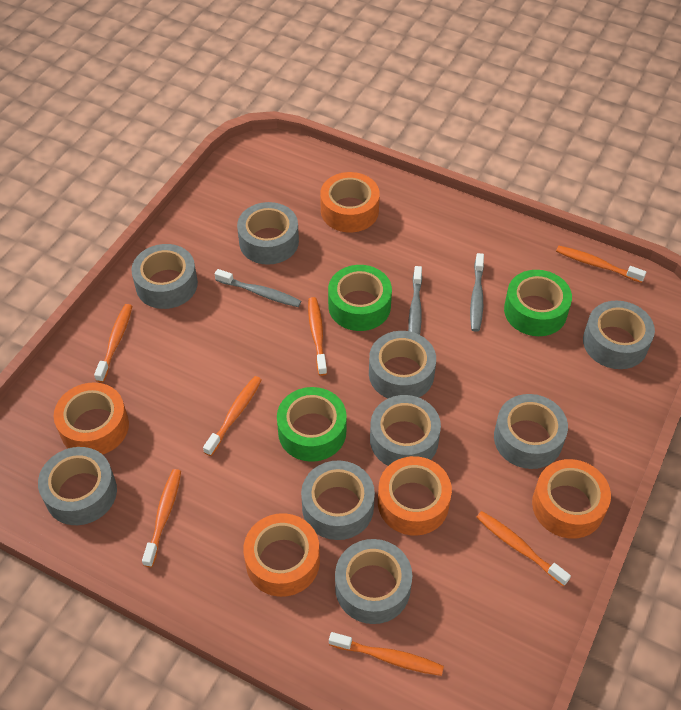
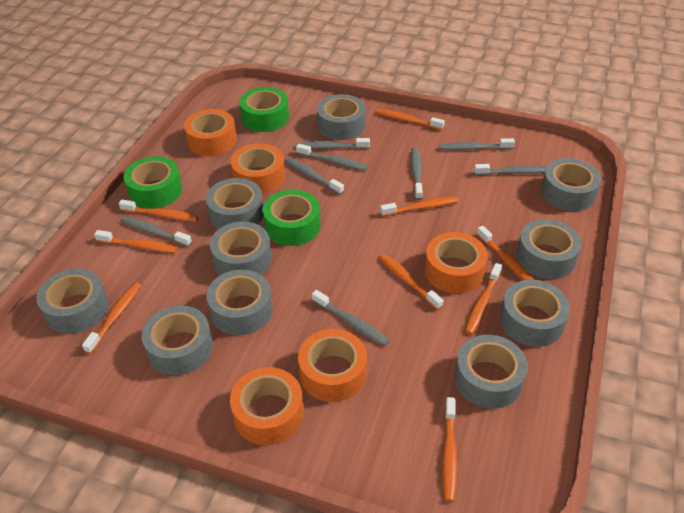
grey tape: [38,447,117,525] [131,244,198,309] [237,202,299,265] [301,461,375,540] [335,539,412,624] [369,331,436,398] [370,395,441,466] [494,394,568,469] [583,301,655,369] = 9 -> [37,268,108,334] [141,306,213,376] [206,178,263,229] [207,270,273,335] [210,222,272,275] [317,94,366,140] [454,335,528,409] [500,280,570,347] [516,219,582,279] [541,158,601,211] = 10
grey toothbrush: [215,269,301,307] [408,266,422,335] [470,253,484,332] = 3 -> [120,216,192,247] [284,157,344,195] [296,138,370,149] [296,144,368,171] [312,290,389,346] [411,148,423,200] [439,138,515,150] [474,164,547,175] = 8
orange toothbrush: [94,304,132,383] [142,469,181,567] [203,376,261,456] [308,297,327,376] [329,632,444,676] [476,511,571,586] [556,246,646,283] = 7 -> [82,282,141,354] [94,230,178,253] [119,200,199,221] [376,109,445,130] [379,253,443,310] [380,196,459,216] [442,397,458,502] [465,263,502,335] [477,226,534,280] = 9

